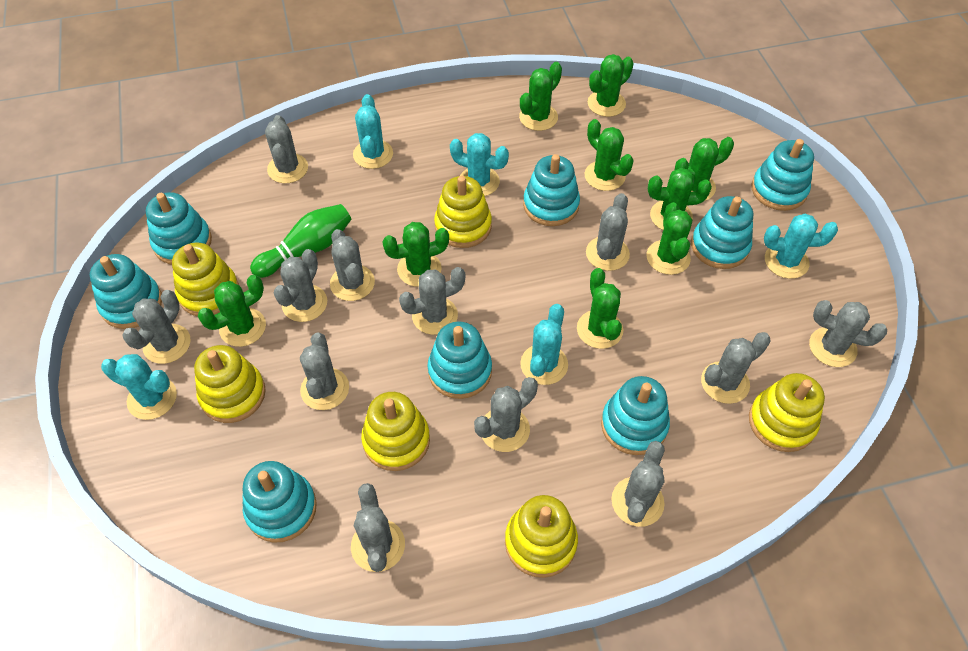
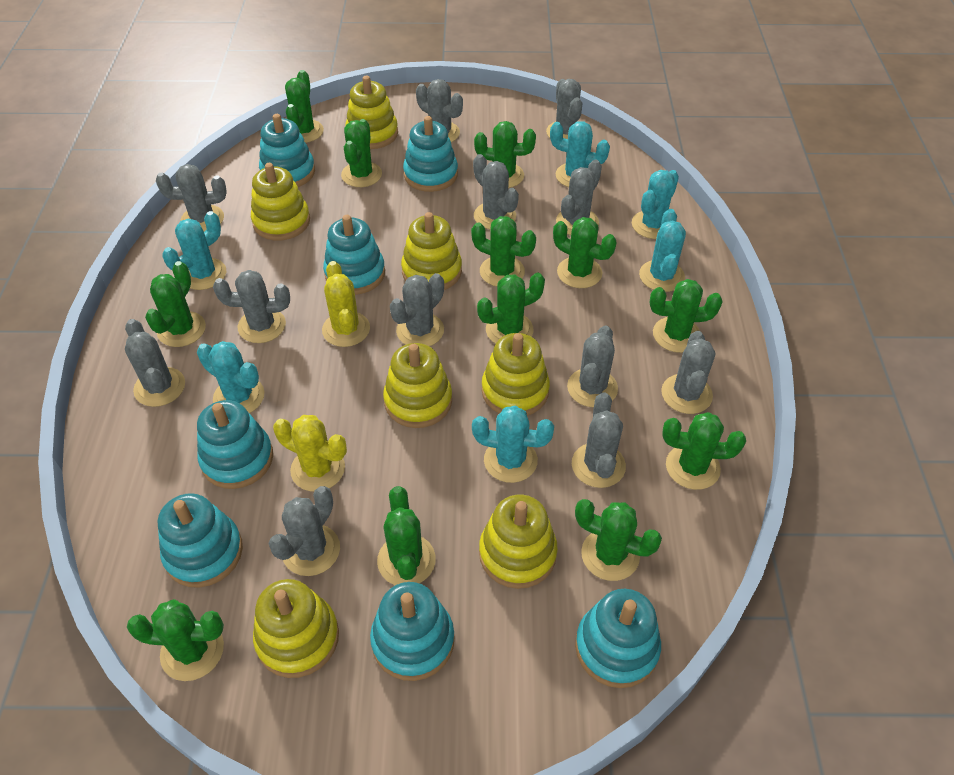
green bowling pin: [250,204,351,278] = 1 -> none = 0
green cactus: [198,275,266,347] [382,222,449,287] [519,62,562,131] [577,268,623,349] [585,119,634,191] [587,54,634,117] [647,202,692,275] [648,168,712,230] [675,137,734,201] = 9 -> [127,599,224,681] [145,261,206,347] [285,70,324,143] [341,119,382,187] [377,486,436,585] [471,216,536,287] [474,121,536,188] [477,273,545,344] [553,217,617,288] [575,499,662,581] [650,279,723,353] [662,412,746,490] = 12
turquoise cactus: [101,354,177,420] [353,94,393,169] [450,133,509,196] [520,304,568,385] [764,214,838,279] = 5 -> [163,211,226,290] [197,341,264,413] [472,406,554,483] [550,121,610,187] [632,170,679,239] [639,209,686,292] = 6
turquoise stacking toy: [90,254,162,329] [146,192,212,264] [243,461,317,543] [427,322,492,399] [523,154,580,226] [601,376,670,455] [691,196,753,269] [752,139,814,211] = 8 -> [158,493,243,587] [197,400,273,489] [259,114,315,187] [323,215,385,295] [370,582,454,681] [403,116,458,192] [575,589,661,688] = 7
yellow cactus: none = 0 -> [273,415,347,492] [322,261,370,347] = 2
yellow stacking toy: [172,243,239,317] [194,345,266,423] [361,392,430,471] [434,176,492,248] [505,495,578,578] [749,373,825,452] = 6 -> [251,163,310,240] [253,579,339,678] [345,75,398,149] [383,343,452,428] [401,212,462,290] [479,495,558,589] [482,333,550,416] = 7

